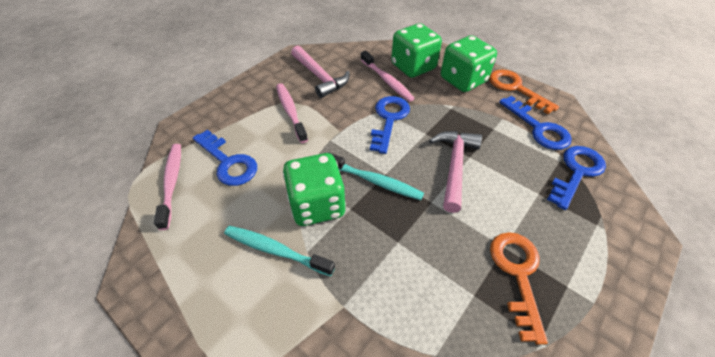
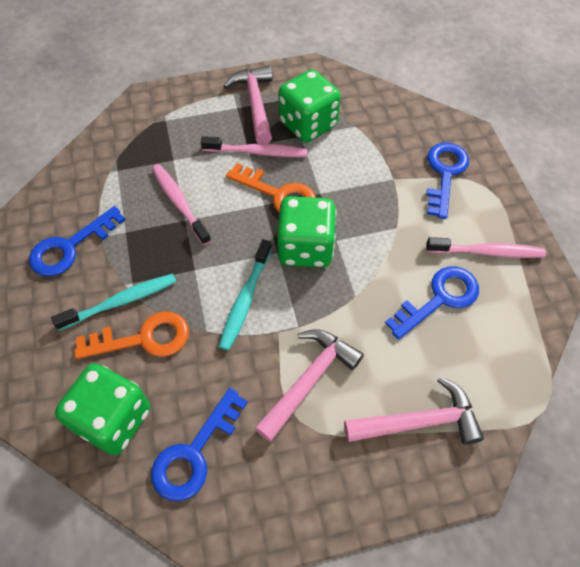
pink hammer: [291,45,350,98] [429,131,482,213] = 2 -> [223,65,273,144] [255,329,364,442] [344,377,484,445] = 3

